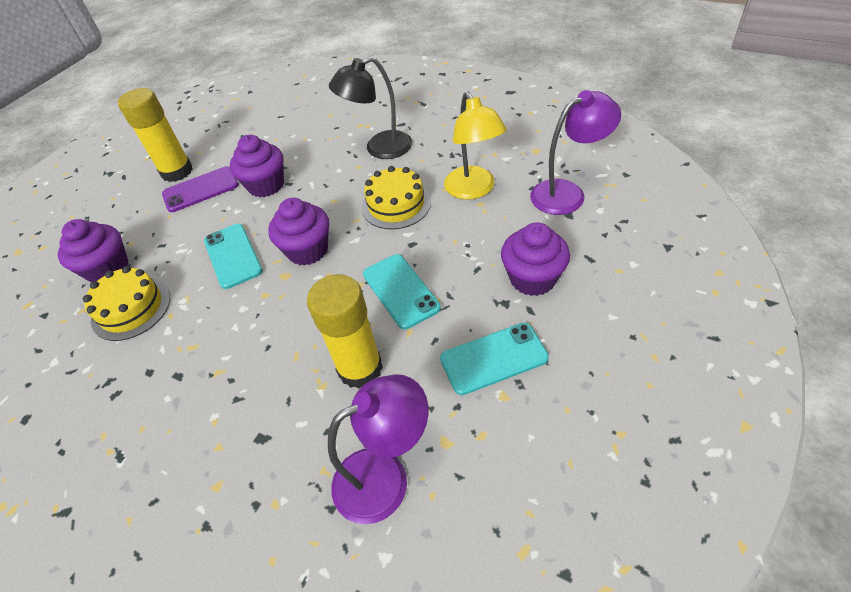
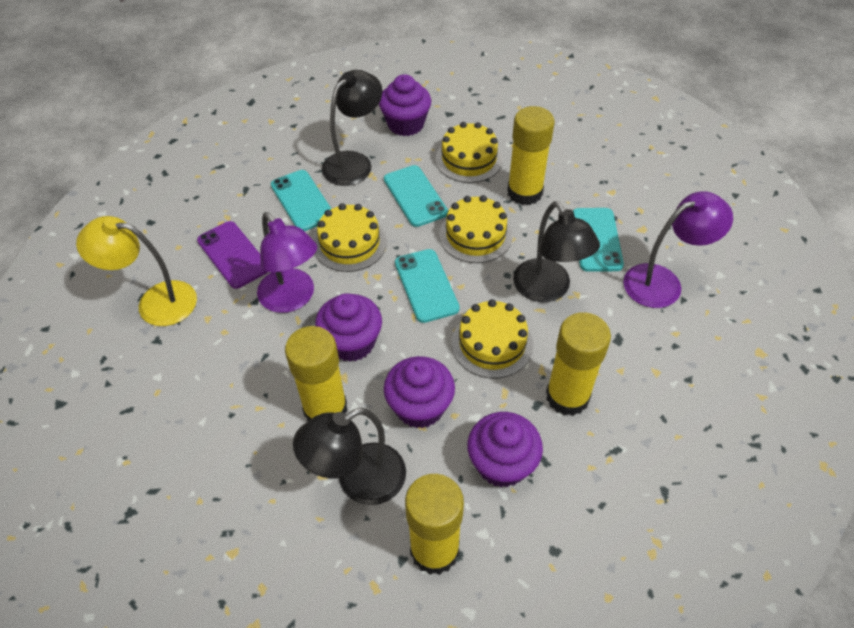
black lamp: [329,56,412,159] = 1 -> [293,408,406,505] [322,70,383,186] [513,201,600,302] = 3
turquoise phone: [204,224,263,289] [363,254,441,329] [440,323,549,395] = 3 -> [271,170,332,231] [384,165,448,227] [395,249,460,323] [573,208,624,272] = 4
yellow cake: [83,266,170,341] [362,166,431,229] = 2 -> [314,203,387,272] [436,122,503,183] [439,195,512,263] [452,299,533,378] = 4
yellow glue stick: [118,88,193,182] [307,274,383,389] = 2 -> [285,326,348,421] [405,474,464,575] [507,106,555,205] [546,312,611,416] = 4

